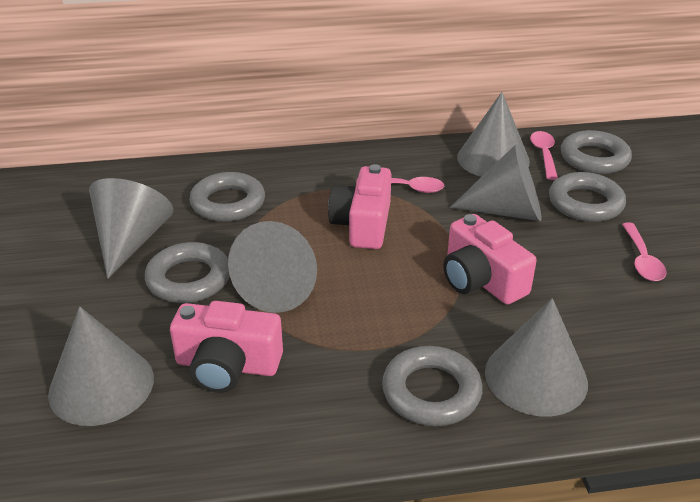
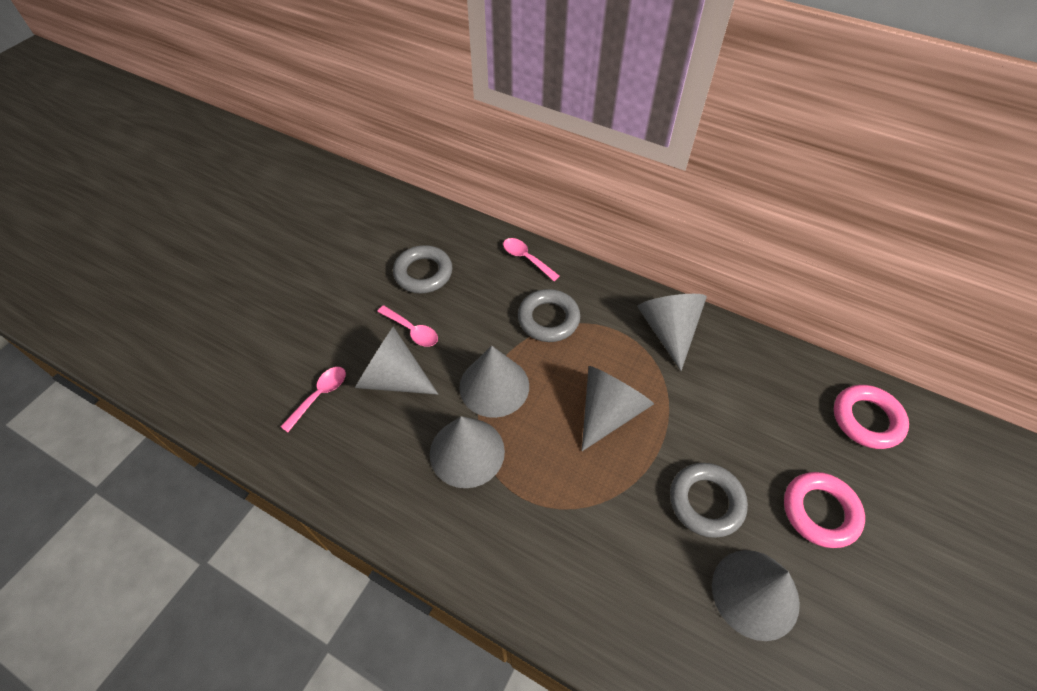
grey ring: [145,242,230,303] [190,172,265,222] [382,346,482,426] [549,172,626,222] [561,130,632,174] = 5 -> [393,245,452,293] [518,289,580,342] [670,463,748,538] = 3
pink camera: [170,301,283,393] [328,164,391,249] [443,214,537,304] = 3 -> none = 0
pink ring: none = 0 -> [784,472,865,548] [834,385,909,449] = 2

